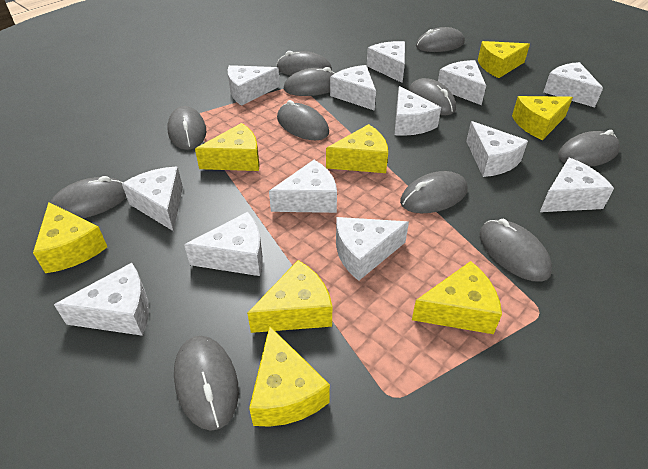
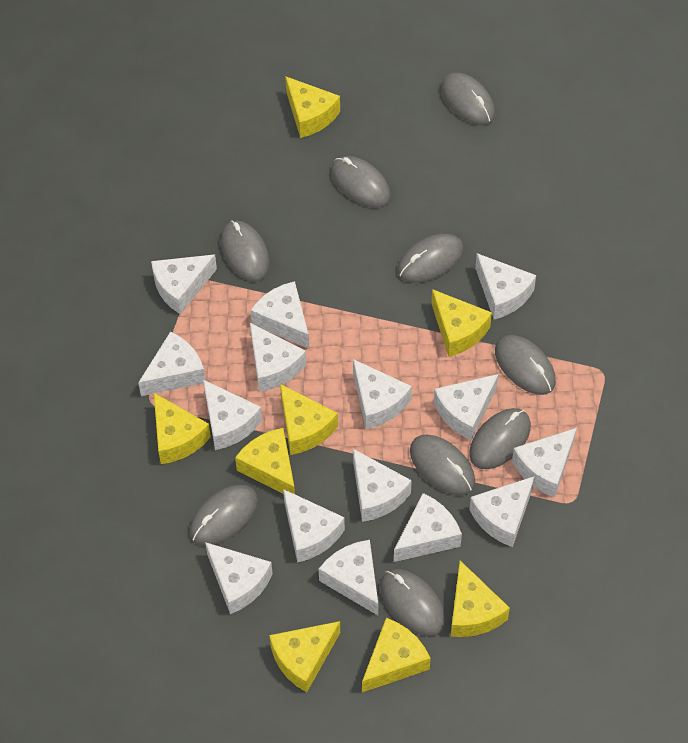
grey mouse: [50,176,126,219] [167,106,206,150] [174,336,239,431] [277,51,332,76] [277,100,329,140] [284,67,335,96] [400,171,467,213] [409,78,456,115] [416,27,465,52] [479,219,552,282] [558,130,620,167] = 11 -> [190,484,258,546] [221,220,269,281] [331,156,391,208] [380,569,446,636] [398,234,463,283] [410,435,475,495] [441,73,495,125] [469,408,531,469] [495,335,556,395] = 9
white cheese: [54,263,149,336] [122,167,183,231] [184,212,263,276] [228,65,280,106] [269,160,337,213] [330,65,376,111] [336,217,409,281] [367,41,405,83] [395,86,441,136] [438,60,486,105] [466,121,528,177] [540,158,614,212] [543,62,603,107] = 13 -> [138,332,205,396] [151,254,217,314] [203,380,262,450] [205,542,273,614] [250,323,306,392] [251,281,309,349] [283,489,345,563] [319,540,378,615] [353,359,412,429] [353,449,412,522] [394,493,462,562] [434,374,499,440] [469,476,535,547] [475,253,536,319] [512,428,577,497] = 15

